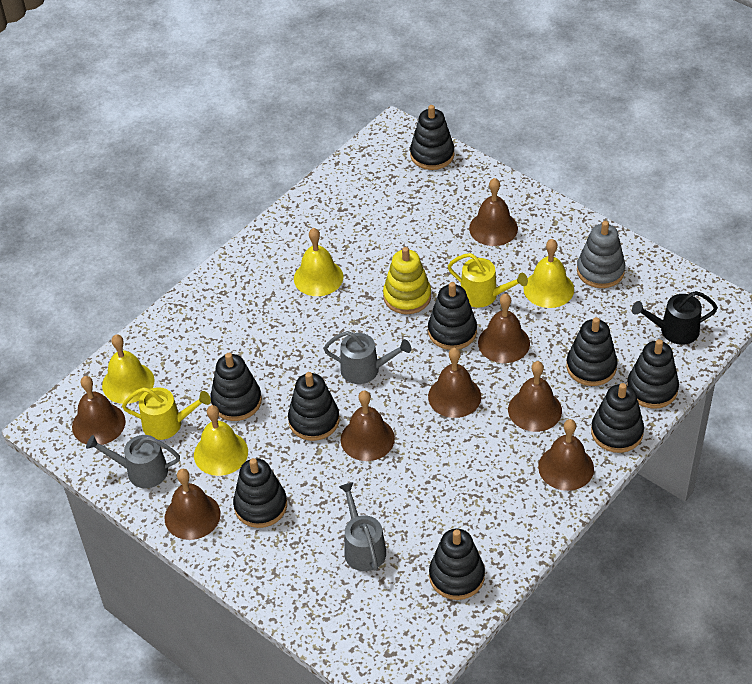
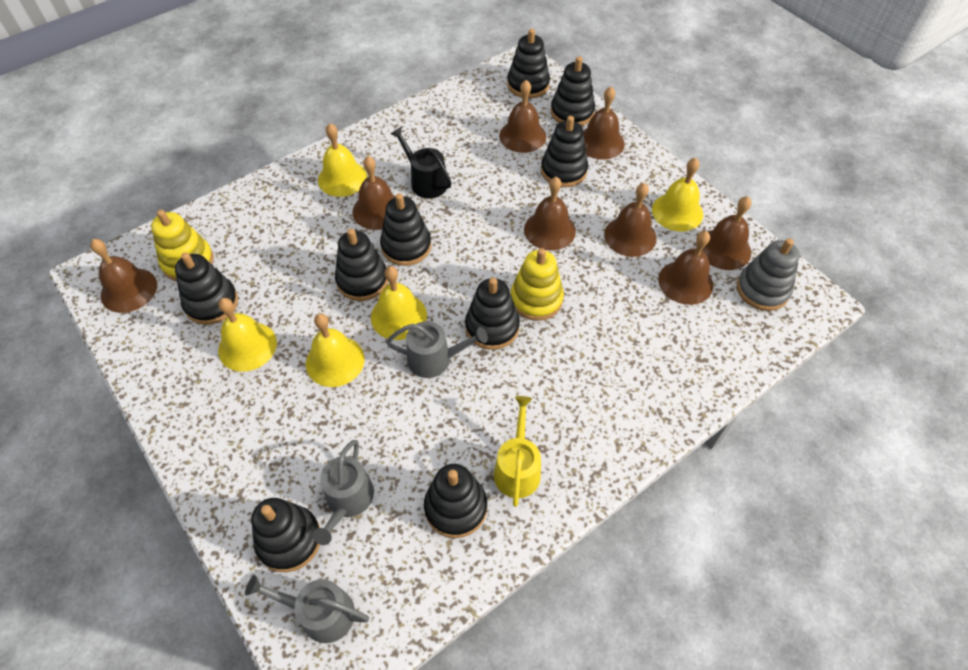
yellow bell: [102,334,155,404] [194,405,248,476] [294,228,343,296] [523,239,574,308] = 4 -> [218,298,277,372] [306,313,365,387] [318,123,367,197] [371,266,427,340] [652,158,703,232] = 5
yellow stacking toy: [383,247,431,314] = 1 -> [151,210,214,281] [511,248,564,321] = 2
yellow watering can: [122,387,211,440] [448,253,528,308] = 2 -> [494,396,541,507] = 1

